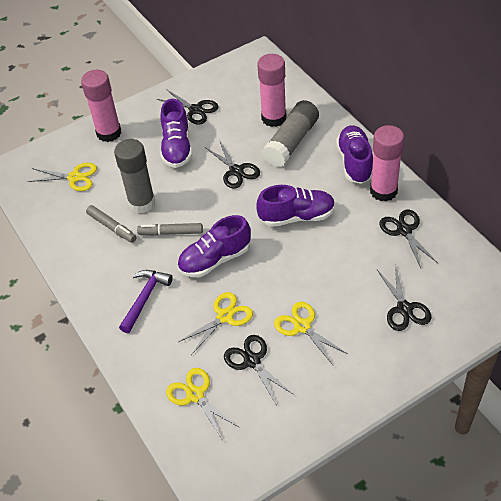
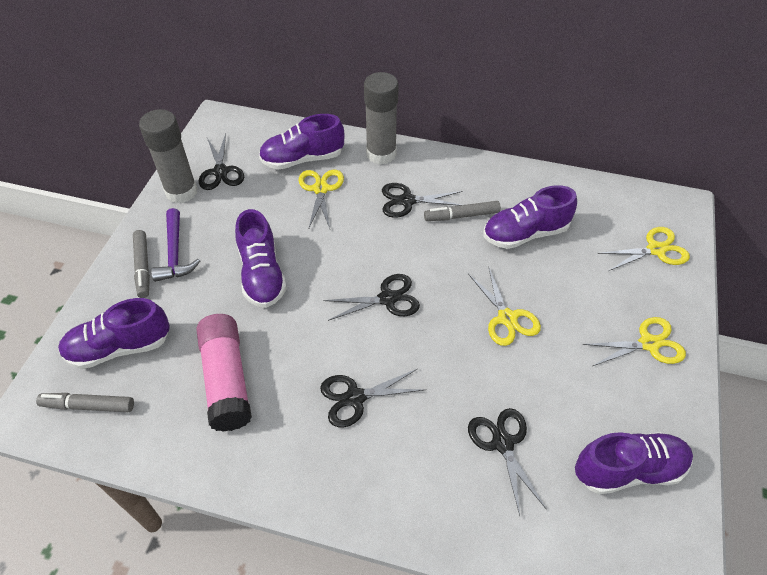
grey marker: [86,205,137,243] [137,223,203,236] = 2 -> [36,393,134,412] [133,230,150,298] [424,201,501,221] = 3
pink glue stick: [81,70,121,142] [257,54,286,127] [370,125,404,202] = 3 -> [196,314,252,432] = 1
purple shoe: [160,99,192,168] [177,215,251,277] [256,185,335,227] [336,125,373,184] = 4 -> [58,298,170,369] [235,209,287,308] [259,114,344,170] [484,185,577,249] [575,432,693,494] = 5

